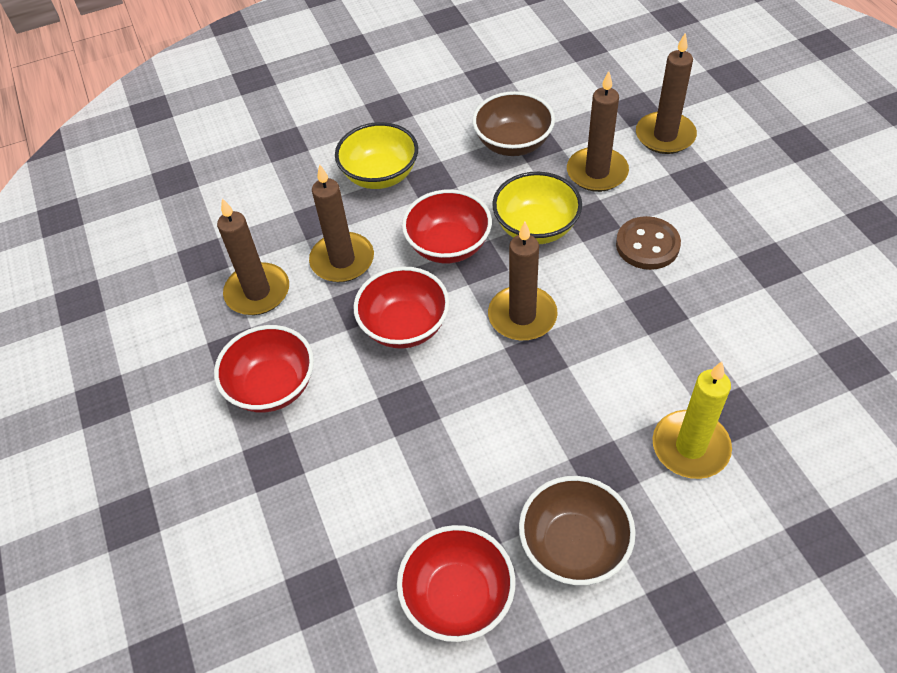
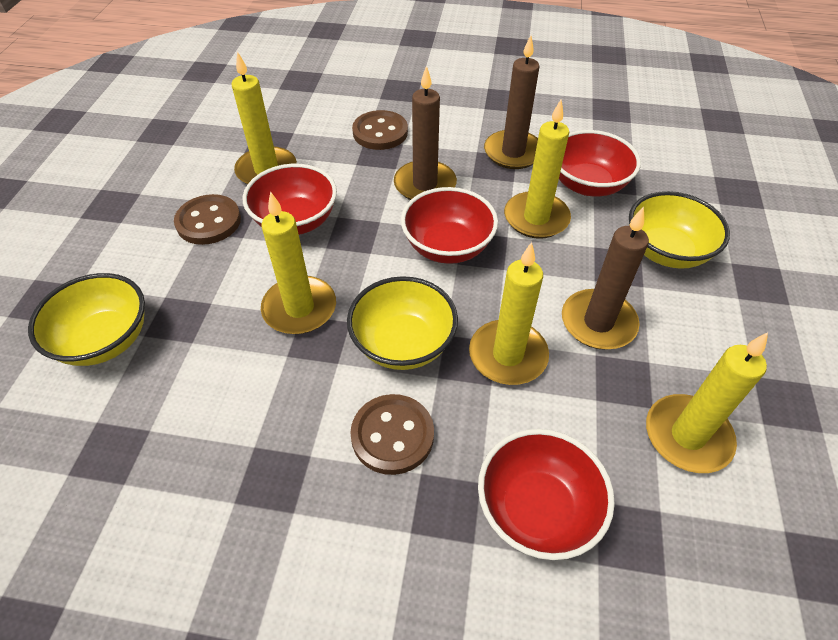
brown bowl: [472,91,555,156] [519,476,636,585] = 2 -> none = 0
brown button: [616,216,681,270] = 1 -> [174,194,241,245] [350,394,434,475] [352,110,408,150] = 3
brown candle: [217,198,289,315] [309,164,374,282] [488,222,558,341] [567,71,629,192] [636,33,697,154] = 5 -> [394,66,457,200] [484,35,540,169] [562,207,649,350] = 3
yellow bowl: [335,122,418,189] [492,172,582,244] = 2 -> [28,273,145,366] [347,276,458,370] [629,191,730,269] = 3
yellow candle: [652,362,732,479] = 1 -> [232,52,297,184] [261,191,336,334] [469,242,549,385] [504,100,571,239] [646,332,768,473] = 5

